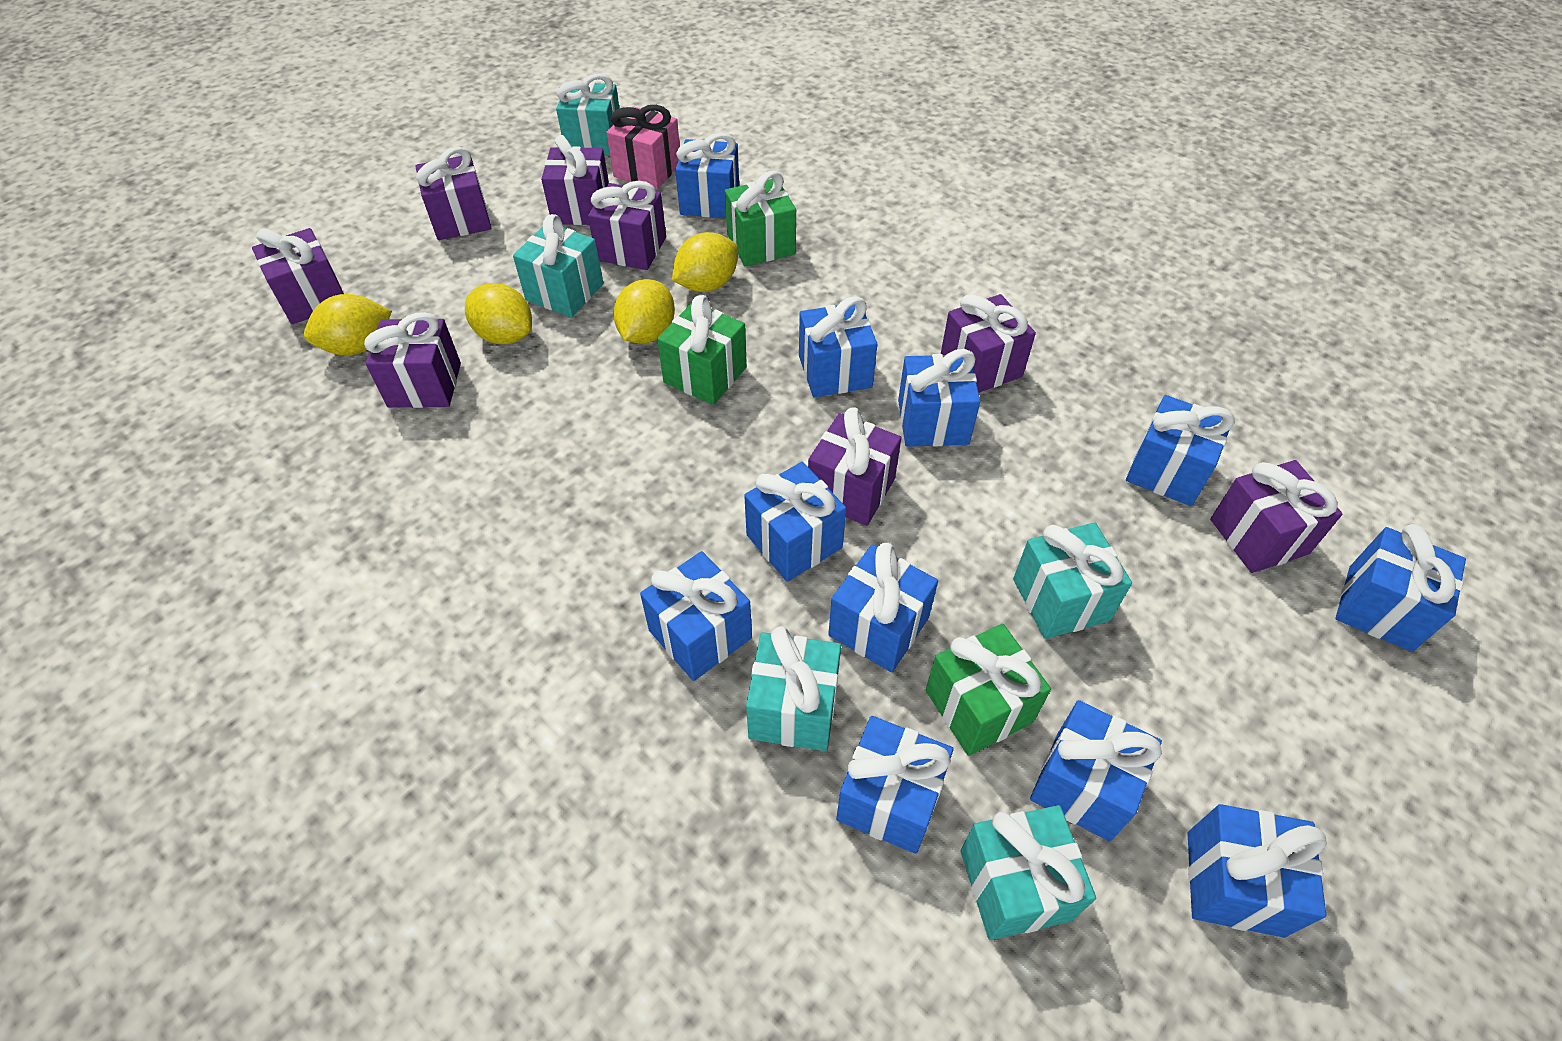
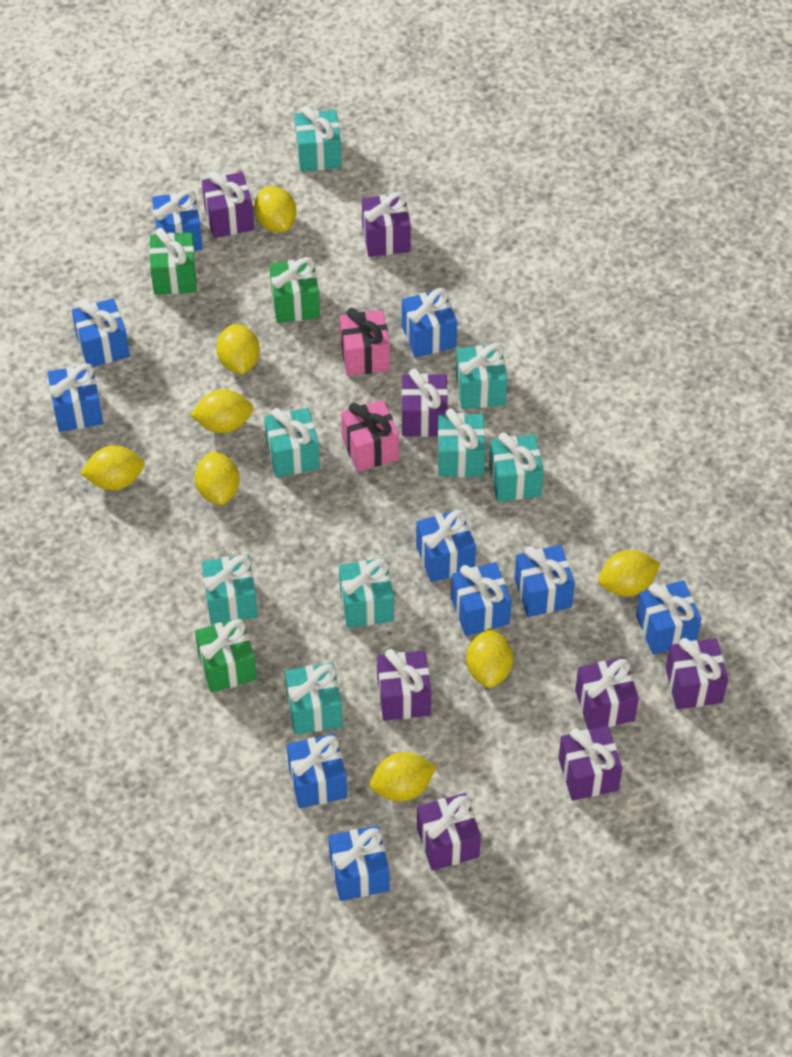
blue gift: [640,551,752,681] [675,133,739,218] [744,462,846,582] [799,296,877,397] [828,543,938,672] [836,716,954,854] [898,349,980,447] [1030,700,1162,841] [1126,395,1235,506] [1188,804,1327,938] [1335,524,1466,652] = 11 -> [48,363,103,432] [72,298,130,367] [152,190,203,251] [287,734,347,808] [329,825,389,901] [402,288,457,358] [416,509,476,582] [451,562,512,636] [514,545,575,617] [636,580,701,655] = 10
pink gift: [606,105,680,190] = 1 -> [340,308,390,376] [341,400,399,472] = 2
turquoise gift: [513,214,604,317] [556,73,620,156] [746,626,841,751] [960,805,1096,940] [1013,522,1132,639] = 5 -> [202,554,258,624] [264,408,320,478] [285,663,343,735] [295,106,342,172] [339,558,394,628] [437,408,485,477] [456,343,507,409] [489,432,544,502] = 8
yellow lemon: [304,294,392,355] [465,283,532,344] [613,279,675,344] [672,232,738,292] = 4 -> [80,446,145,490] [190,389,254,433] [195,451,240,505] [216,324,260,374] [254,186,296,232] [370,752,437,802] [466,628,513,688] [598,550,661,596] = 8

